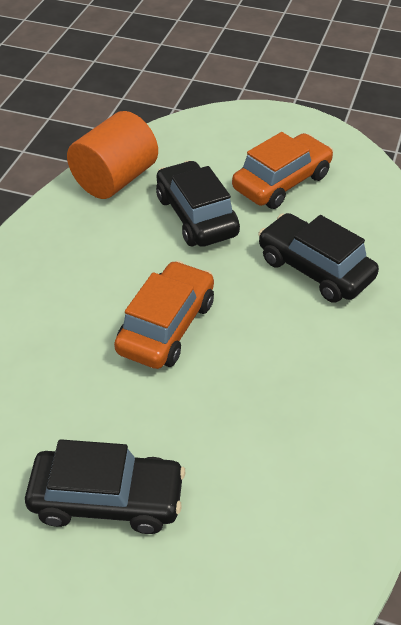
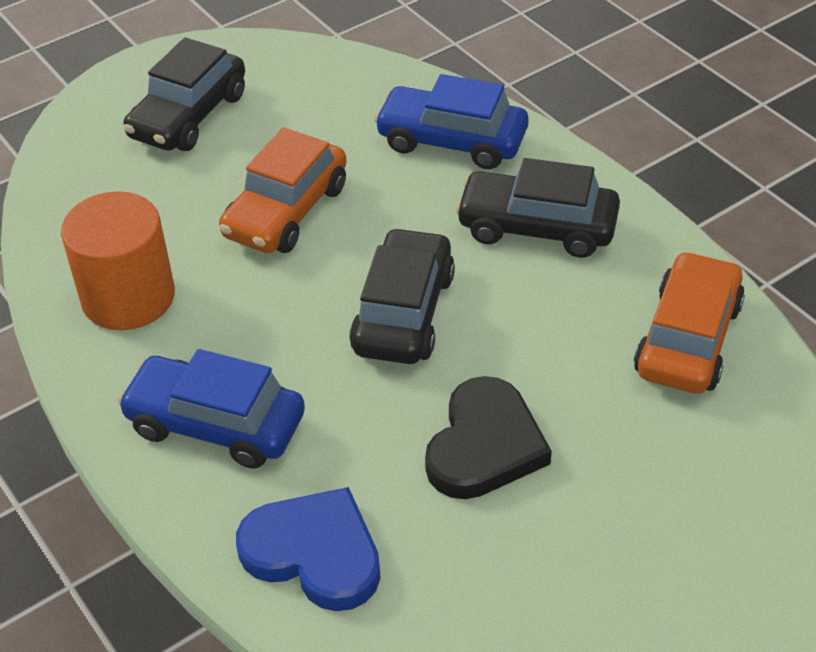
black heart: none = 0 -> [425,376,552,499] = 1
blue car: none = 0 -> [117,349,305,469] [374,74,528,169] = 2
blue heart: none = 0 -> [236,487,381,611] = 1

